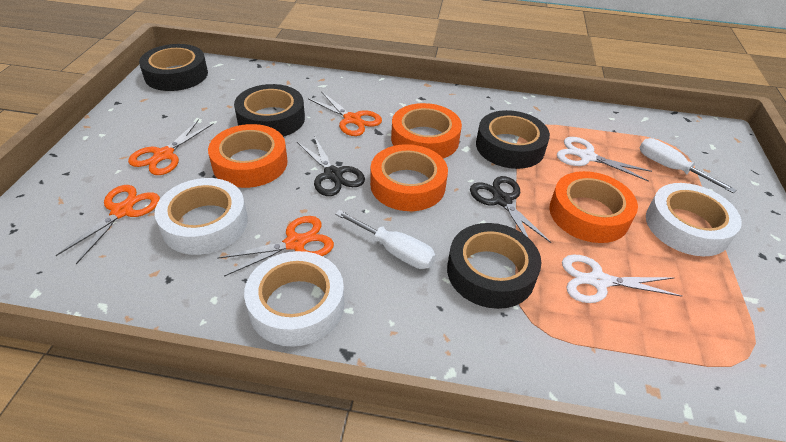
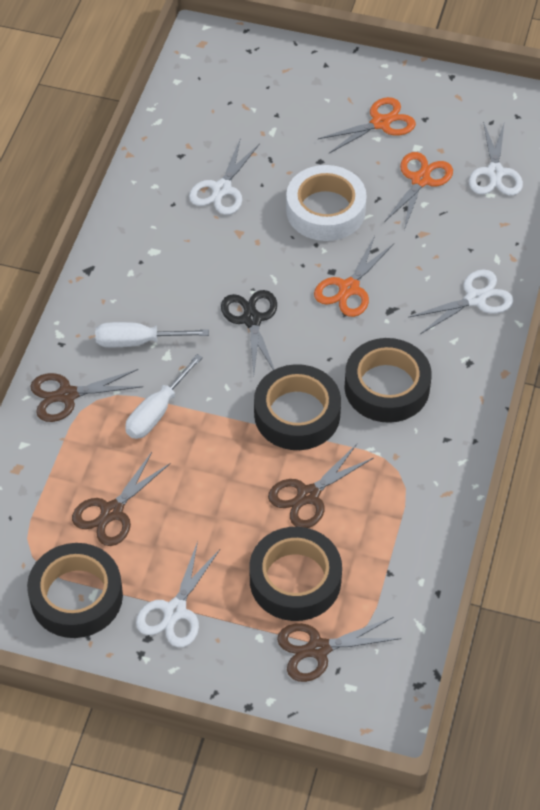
black scissors: [297,136,365,196] [470,176,552,243] = 2 -> [221,290,277,376] = 1
brown scissors: none = 0 -> [30,369,143,422] [72,452,171,546] [268,444,373,528] [277,617,401,682] = 4
orange scissors: [56,185,160,264] [128,119,214,175] [217,216,334,277] [308,91,382,136] = 4 -> [314,236,394,317] [318,97,416,154] [384,152,453,230] = 3
orange tape: [208,124,288,188] [370,144,448,211] [391,103,462,158] [549,171,638,243] = 4 -> none = 0
white scissors: [557,137,652,182] [562,255,682,303] = 2 -> [136,541,220,647] [189,140,260,215] [408,269,513,334] [469,121,523,195] = 4
white tape: [155,178,248,255] [244,251,344,347] [646,183,742,256] = 3 -> [286,165,367,241] = 1

